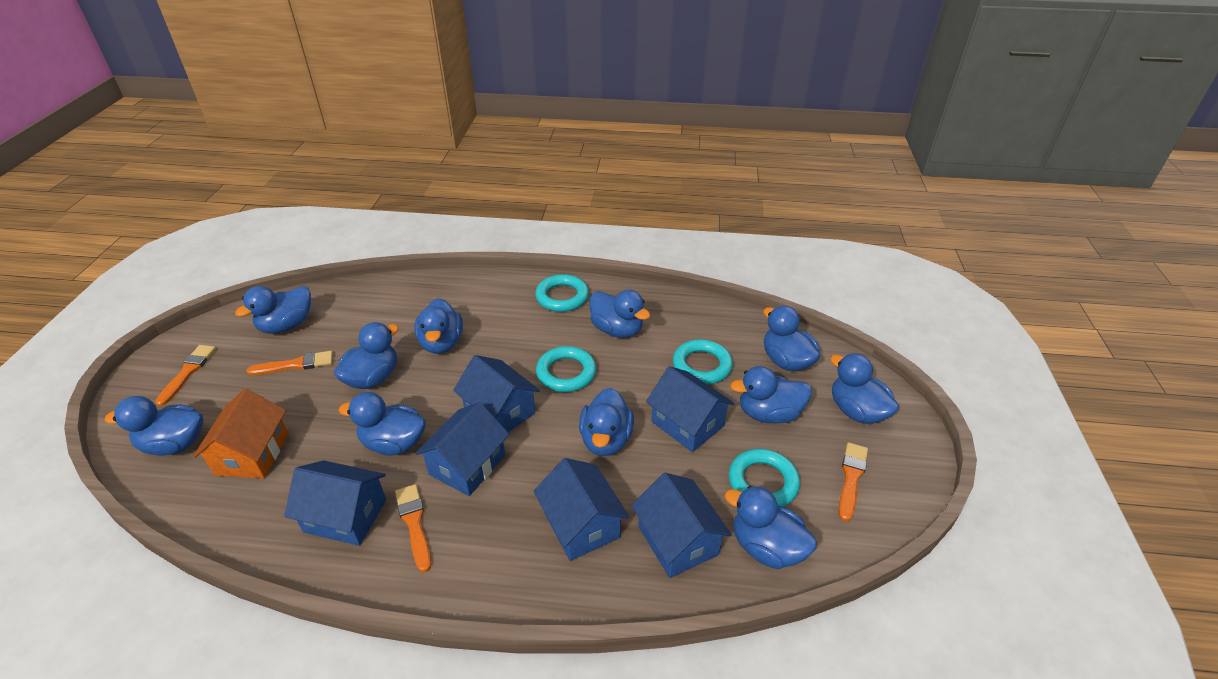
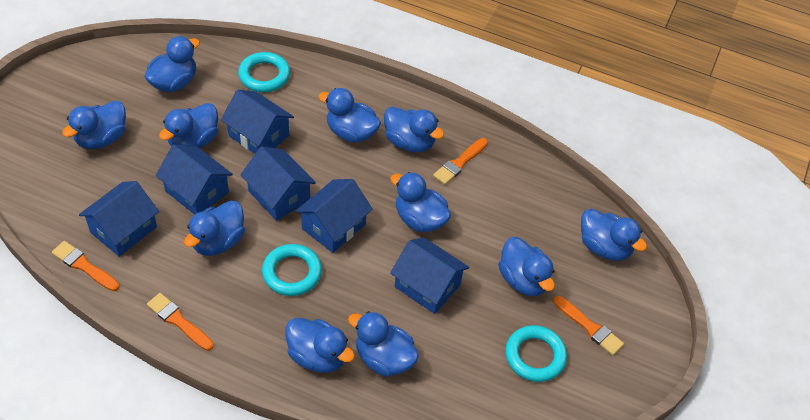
orange house: [193,389,288,479] = 1 -> none = 0
turquoise ring: [535,274,589,312] [536,346,596,392] [673,339,733,384] [729,449,800,507] = 4 -> [238,52,290,92] [262,244,322,296] [505,325,567,382] = 3

